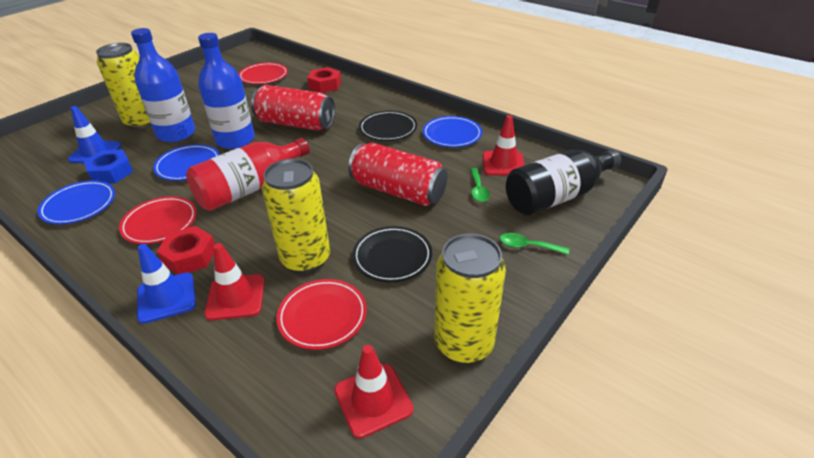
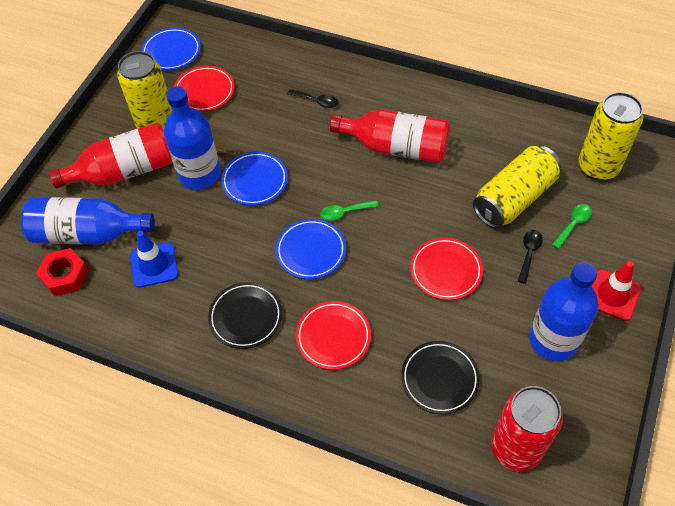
black bottle: [506,150,621,215] = 1 -> none = 0
black spoon: none = 0 -> [287,89,338,108] [518,230,543,284] = 2
blue bottle: [131,28,195,142] [198,33,255,149] = 2 -> [21,197,155,245] [164,86,221,190] [529,262,598,361] = 3
blue nut: [84,149,133,183] = 1 -> none = 0
blue traffic cone: [68,106,122,163] [137,244,196,324] = 2 -> [130,231,178,288] = 1
red bottle: [186,138,310,211] = 1 -> [49,123,173,188] [330,109,450,163] = 2
red can: [251,85,335,131] [348,143,448,206] = 2 -> [491,386,563,472] = 1
red nut: [157,226,215,274] [307,67,341,93] = 2 -> [36,248,89,296] = 1
red traffic cone: [204,243,265,320] [334,345,414,438] [483,115,525,176] = 3 -> [592,261,641,321] = 1

